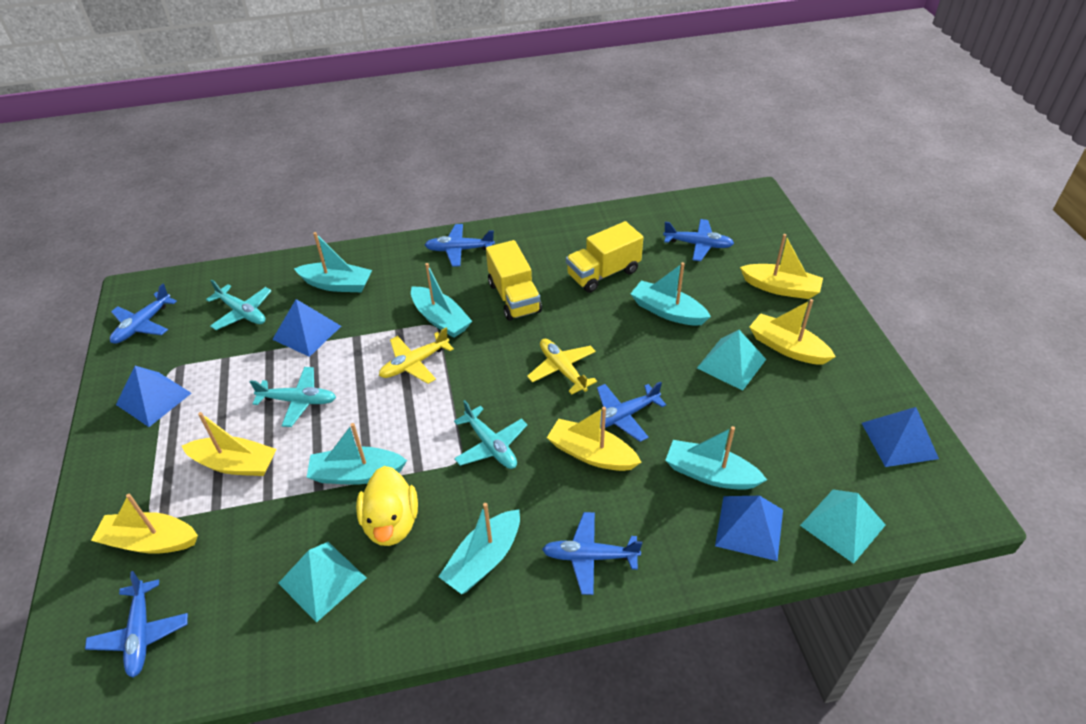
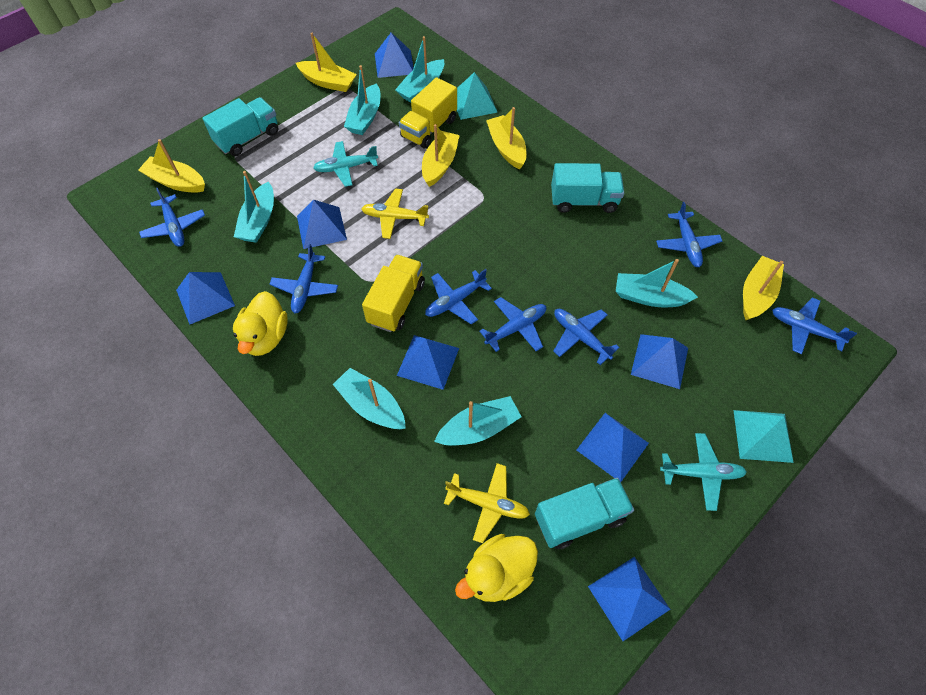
blue plane: [85,571,188,678] [110,284,177,344] [425,224,495,267] [542,512,642,595] [597,382,666,442] [663,219,734,261] = 6 -> [139,188,205,247] [270,244,338,313] [425,269,492,324] [479,297,546,352] [553,309,620,365] [656,202,722,267] [772,297,857,354] = 7
blue pyramid: [116,366,191,427] [272,299,341,357] [715,496,783,561] [862,407,939,467] = 4 -> [176,272,235,324] [297,200,347,249] [375,33,414,78] [397,335,459,390] [577,413,649,482] [588,557,670,641] [631,334,688,389] = 7
turquoise plane: [206,279,271,330] [250,367,336,427] [454,400,527,469] = 3 -> [313,141,378,187] [660,433,747,511] = 2
turquoise pyramid: [278,542,366,623] [697,330,766,391] [800,489,886,564] = 3 -> [457,72,498,120] [733,410,794,463] = 2
turquoise truck: none = 0 -> [202,97,278,156] [535,478,634,549] [551,163,624,213] = 3
yellow duck: [356,466,418,546] = 1 -> [233,291,288,356] [455,534,538,602] = 2

